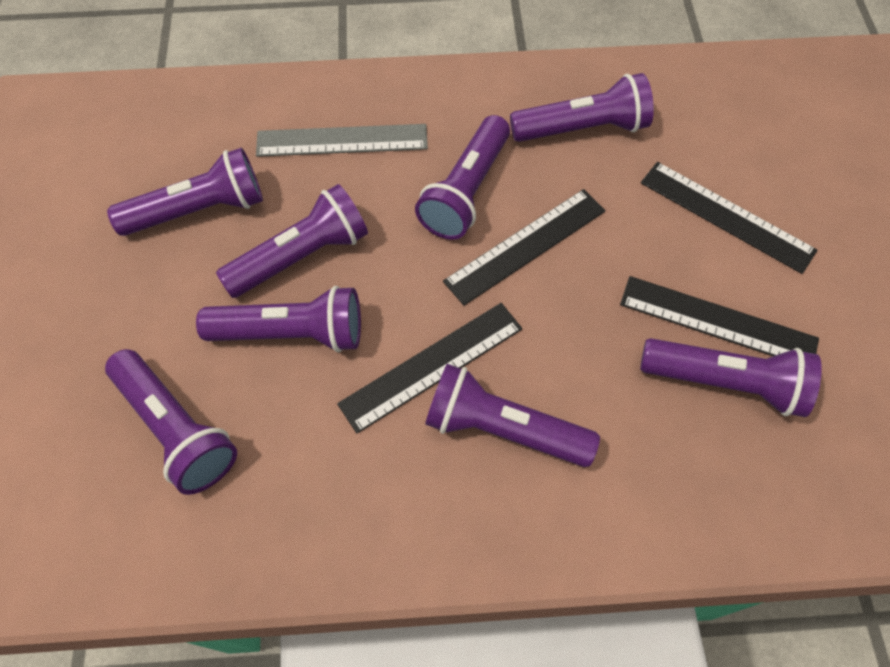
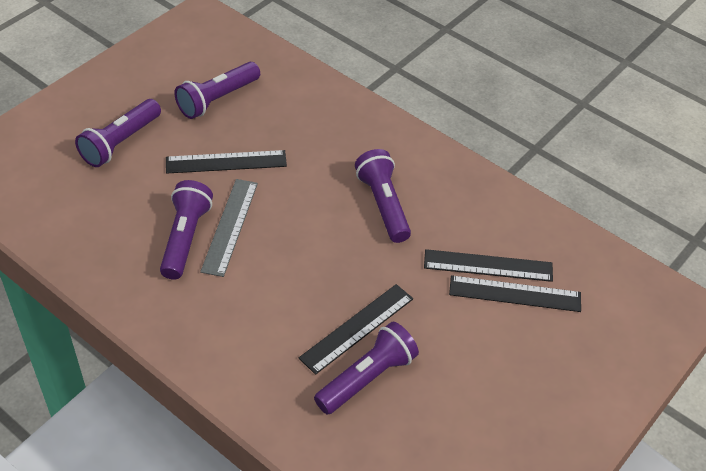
purple flashlight: [105,349,237,495] [107,147,263,236] [196,286,361,352] [216,184,368,298] [415,115,510,239] [425,364,600,467] [510,73,654,142] [640,338,822,417] = 8 -> [75,99,161,167] [160,180,213,280] [174,62,260,119] [314,322,419,415] [355,149,411,243] = 5

